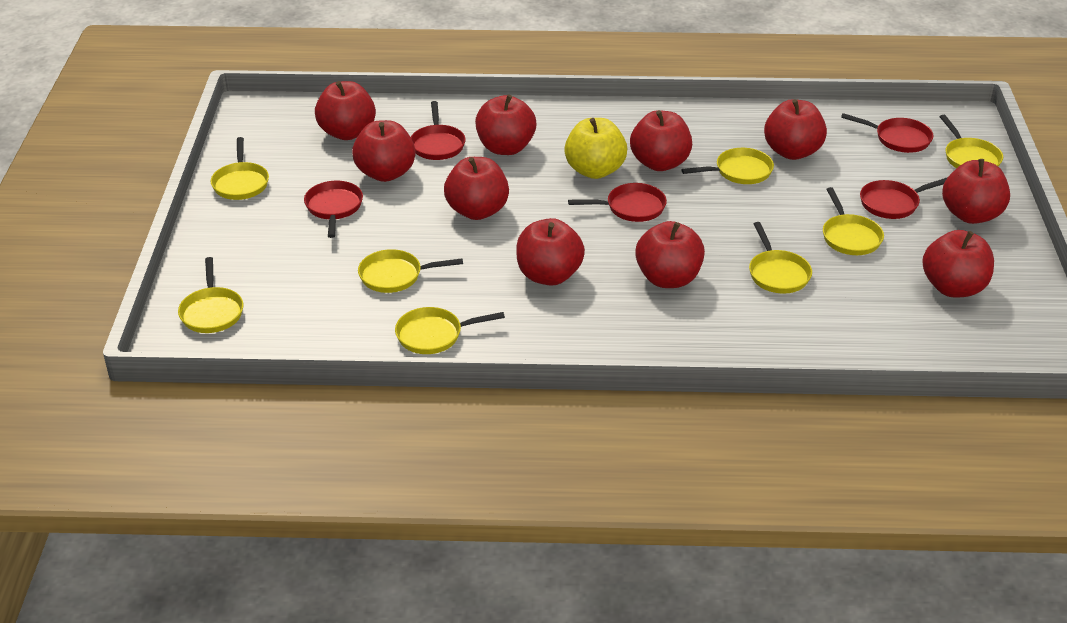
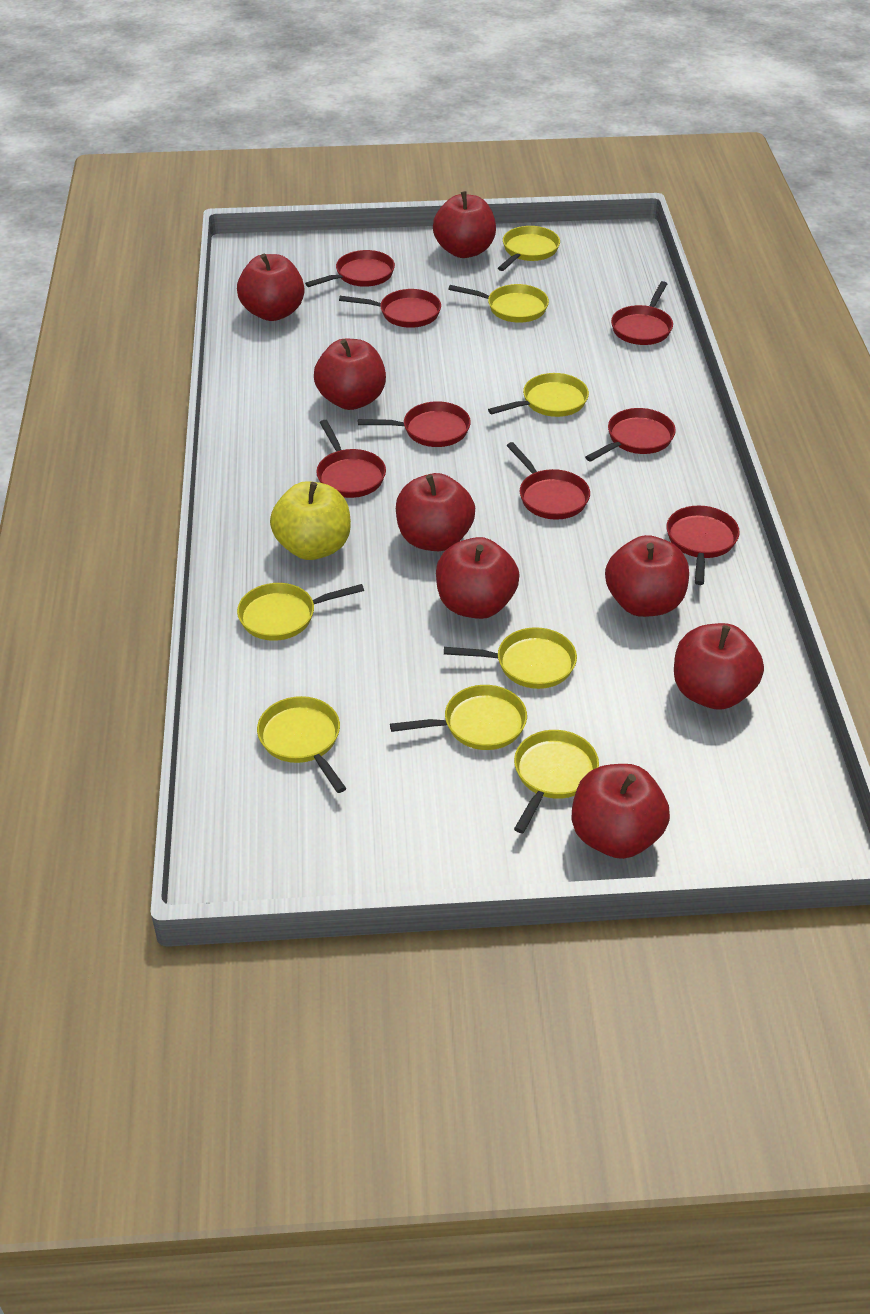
red apple: [315,81,376,140] [352,120,416,182] [444,157,509,220] [475,95,536,155] [516,218,585,286] [630,110,692,171] [635,221,705,288] [764,99,827,160] [922,230,994,297] [942,159,1010,224] = 10 -> [237,254,304,321] [314,339,386,410] [396,473,475,551] [433,191,496,258] [436,537,520,619] [572,764,670,859] [605,535,689,617] [674,623,764,710] = 8
red pan: [304,181,363,238] [411,101,466,160] [568,183,667,222] [841,113,933,153] [860,177,948,219] = 5 -> [305,250,395,287] [316,420,386,498] [339,289,441,328] [358,401,471,447] [507,442,590,520] [585,408,676,462] [611,281,673,345] [666,506,740,585] = 8

